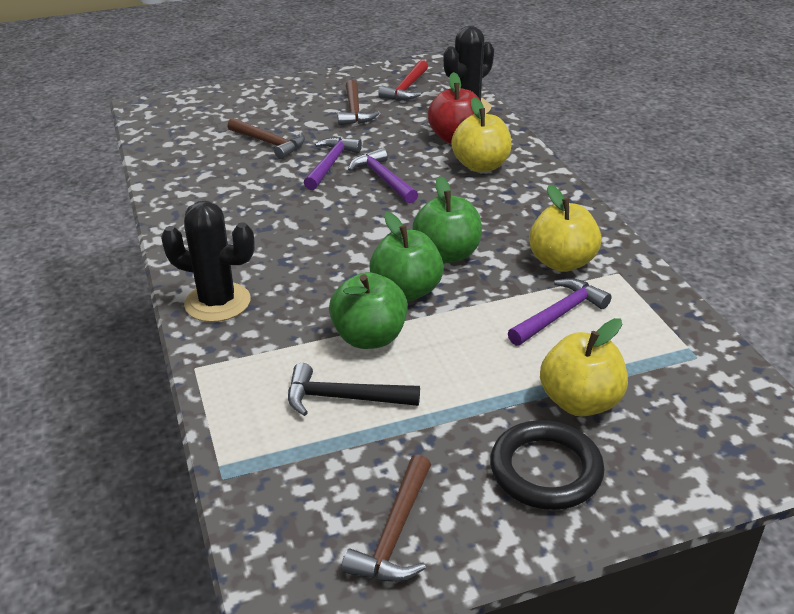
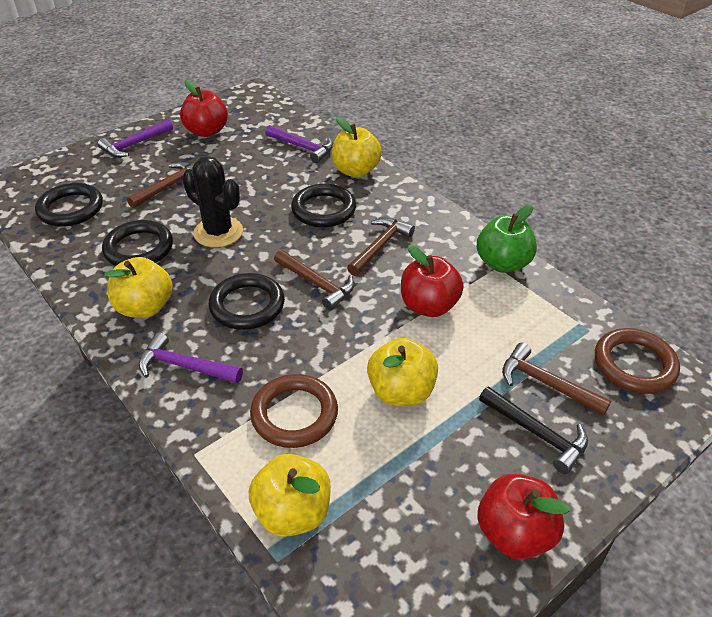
black cactus: [161,201,255,322] [443,26,494,114] = 2 -> [182,156,243,247] = 1
black ring: [490,420,604,510] = 1 -> [35,183,103,227] [102,220,173,266] [209,273,285,330] [291,184,356,227] = 4
brown hammer: [227,118,305,159] [337,80,380,125] [342,454,431,582] = 3 -> [127,162,193,208] [274,250,355,310] [347,218,415,276] [502,342,611,416] = 4
brown ring: none = 0 -> [250,374,338,448] [595,328,680,394] = 2
green apple: [329,272,408,349] [369,212,444,301] [412,176,482,263] = 3 -> [477,205,537,273] = 1
red apple: [428,72,484,144] = 1 -> [180,80,228,137] [401,245,464,317] [477,473,570,560] = 3
red hammer: [379,60,428,100] = 1 -> none = 0
yellow apple: [451,97,512,172] [529,185,602,272] [540,318,628,416] = 3 -> [104,257,173,318] [249,454,331,537] [332,117,382,177] [367,338,438,406] = 4

